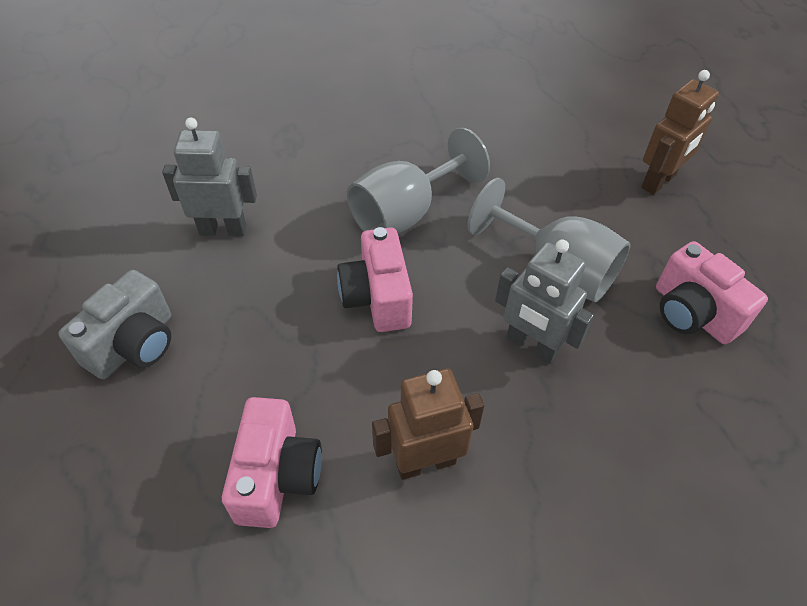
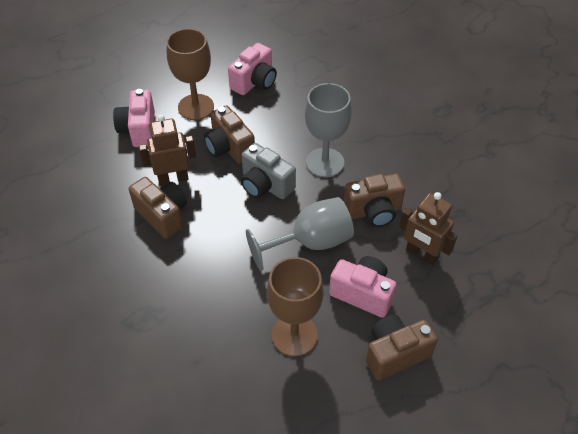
brown camera: none = 0 -> [129,177,187,239] [204,105,255,164] [344,174,405,227] [366,315,438,380] = 4
brown goblet: none = 0 -> [167,28,214,120] [267,257,324,357] = 2
grey robot: [162,118,257,236] [495,239,594,364] = 2 -> none = 0

